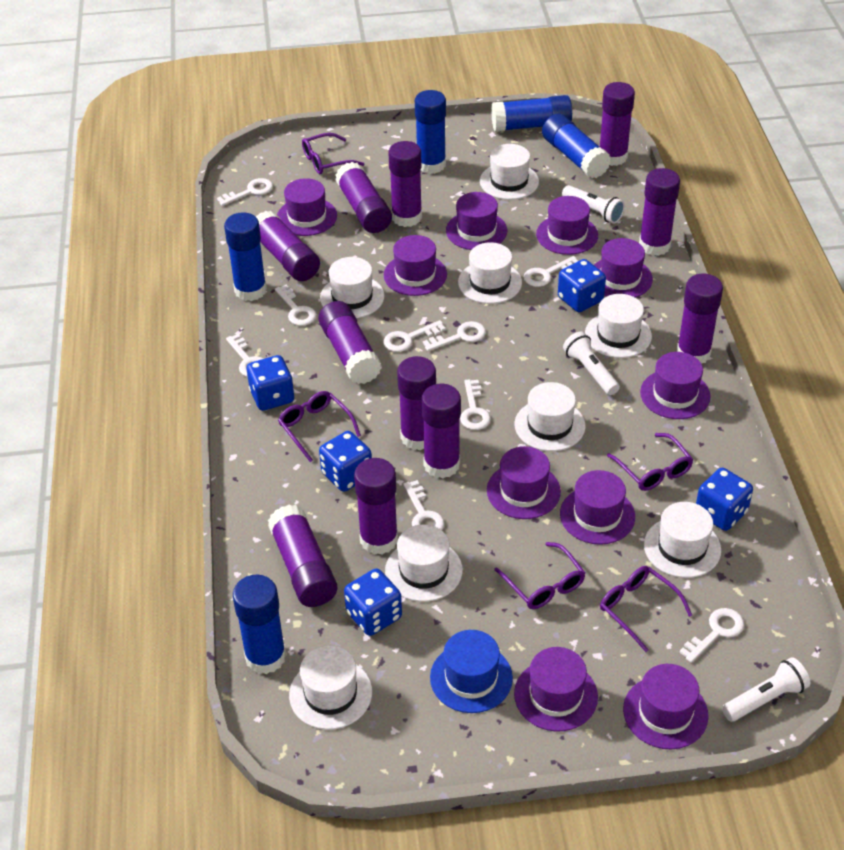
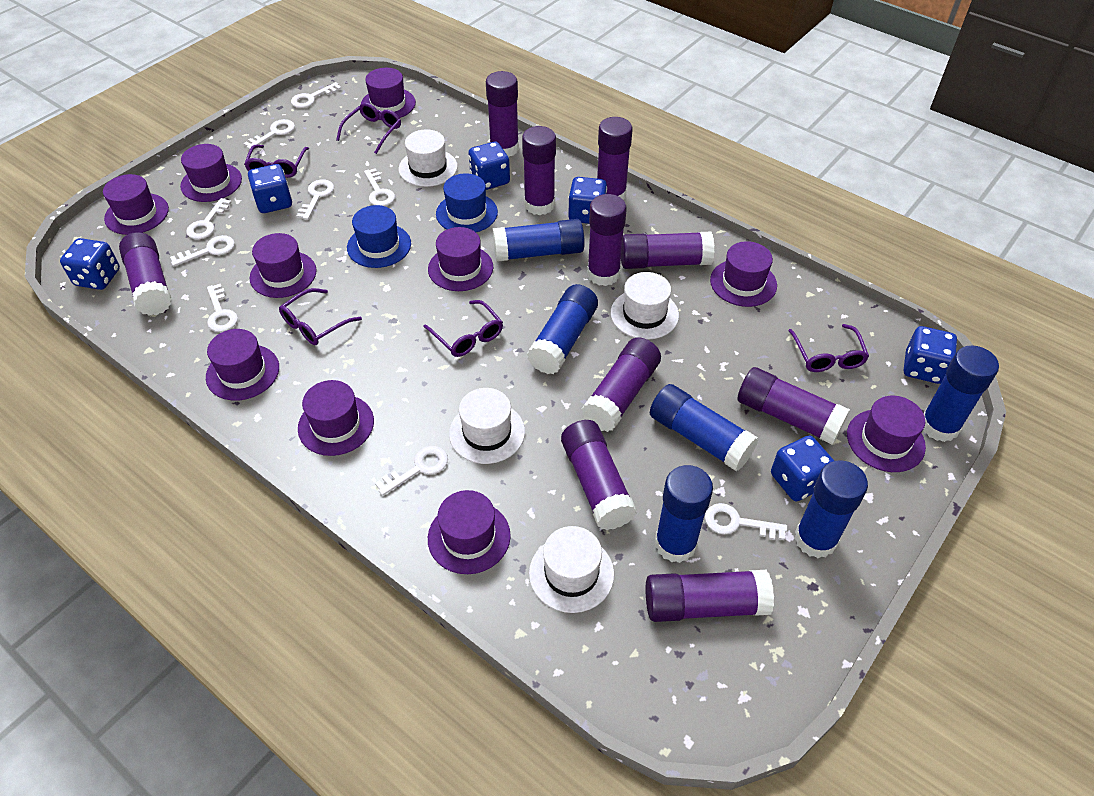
blue dice: [247,355,294,411] [319,431,372,492] [344,568,402,636] [558,259,606,312] [696,468,753,531] = 5 -> [60,238,120,290] [248,164,292,213] [468,142,510,190] [568,177,607,224] [771,436,834,501] [904,326,957,384] = 6
blue glue stick: [224,212,267,301] [233,575,286,674] [415,90,446,174] [491,95,572,132] [542,113,611,178] = 5 -> [493,219,585,262] [527,284,598,374] [650,384,759,471] [655,465,713,563] [794,460,868,558] [923,346,999,442] = 6
blue hat: [430,630,513,713] = 1 -> [347,205,411,268] [436,173,498,232] = 2
purple glue stick: [255,211,320,281] [268,505,337,607] [318,301,382,384] [335,162,392,233] [354,458,398,555] [389,141,422,227] [397,356,436,450] [421,383,461,478] [600,82,635,166] [639,168,680,256] [676,274,723,364] = 11 -> [119,232,171,316] [486,71,519,157] [522,126,556,215] [561,420,637,530] [582,338,661,432] [587,194,627,286] [597,117,633,200] [621,232,714,269] [646,570,774,622] [737,367,850,445] = 10
white flashlight: [562,185,625,224] [563,331,620,395] [722,657,810,722] = 3 -> none = 0
white hat: [289,645,372,730] [320,257,385,318] [385,524,463,602] [458,242,522,304] [480,144,539,200] [515,382,586,451] [585,294,652,358] [644,502,721,578] = 8 -> [399,129,458,187] [449,388,525,464] [529,526,614,613] [611,272,679,340] = 4

